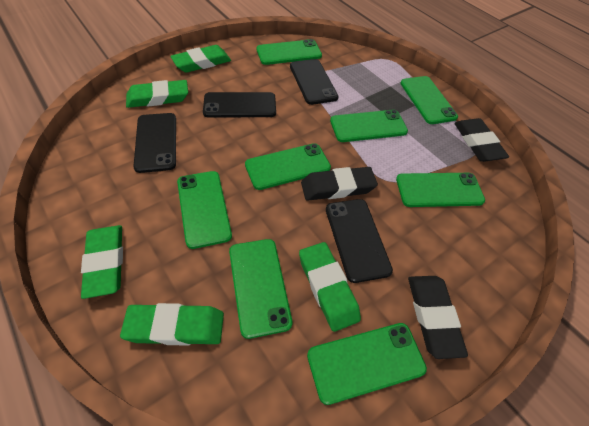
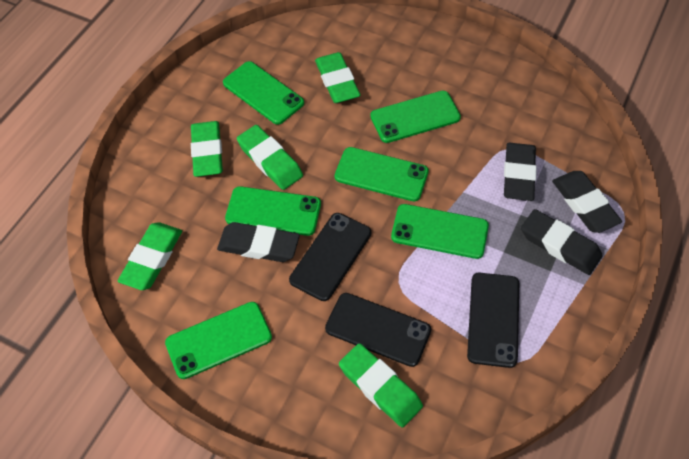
black eraser: [301,167,378,201] [408,276,468,359] [454,118,509,162] = 3 -> [217,222,300,262] [504,143,537,201] [521,209,603,275] [552,171,622,233] = 4
black phone: [133,113,176,173] [203,92,276,118] [290,59,339,105] [326,199,393,283] = 4 -> [289,213,371,301] [325,293,431,367] [467,273,519,368] = 3
green phone: [177,171,232,249] [229,239,292,339] [245,143,331,190] [256,39,322,65] [307,323,427,405] [330,110,408,142] [396,173,485,207] [400,76,458,124] = 8 -> [165,302,272,379] [223,61,304,125] [225,186,321,236] [335,147,429,202] [370,91,461,143] [391,204,489,259] = 6

